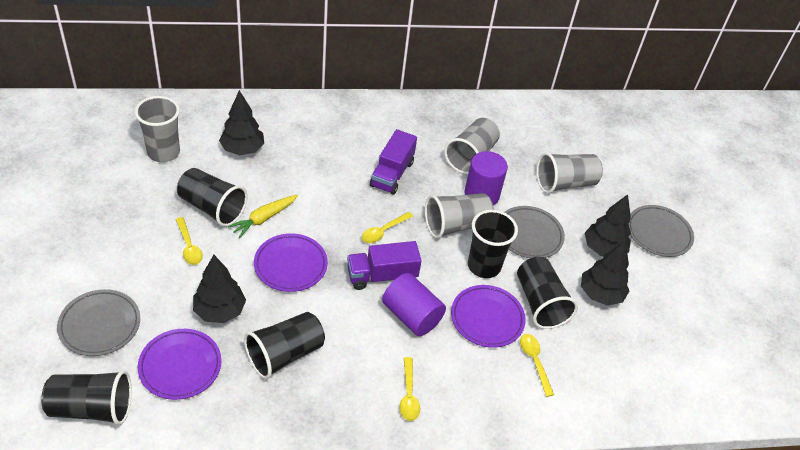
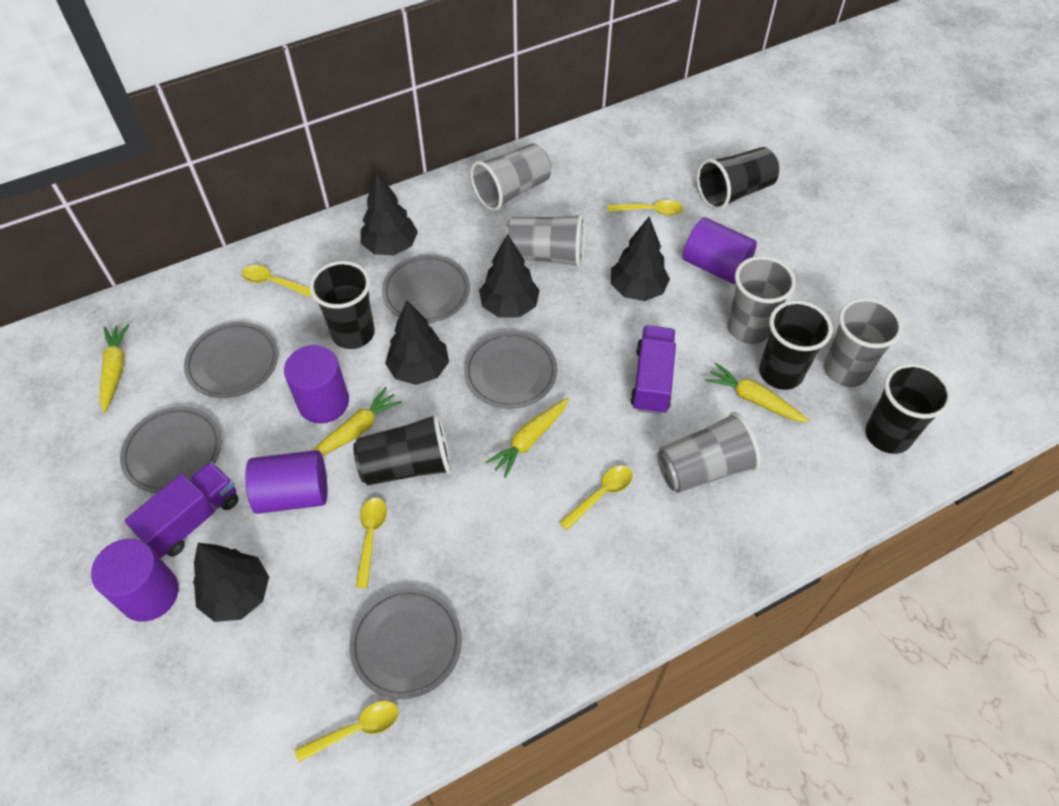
black tree: [193,255,246,323] [219,90,264,155] [581,240,629,306] [584,194,631,256] = 4 -> [193,543,269,622] [361,171,418,255] [385,300,449,385] [479,234,540,317] [611,217,670,301] = 5
grey cup: [135,96,180,162] [425,193,494,239] [444,118,500,174] [536,152,603,194] = 4 -> [470,143,551,211] [505,213,585,268] [657,412,761,493] [728,256,796,344] [824,298,903,387] = 5
grey plate: [57,289,140,356] [504,206,565,258] [628,205,694,257] = 3 -> [120,407,222,493] [184,322,278,398] [349,588,462,699] [382,255,470,323] [464,331,557,409] = 5
purple cylinder: [382,273,446,336] [465,151,508,205] = 2 -> [91,539,179,622] [245,450,328,514] [284,345,349,424] [683,217,757,284] = 4
purple plate: [138,329,221,400] [254,233,328,292] [451,285,526,348] = 3 -> none = 0
yellow carrot: [228,195,298,238] = 1 -> [100,324,129,413] [312,387,402,456] [486,398,569,478] [705,363,809,423] = 4
yellow spoon: [175,217,203,265] [362,212,413,243] [399,357,420,421] [520,334,554,397] = 4 -> [242,265,312,298] [295,701,399,762] [356,497,387,588] [559,465,633,530] [608,200,683,216] = 5

